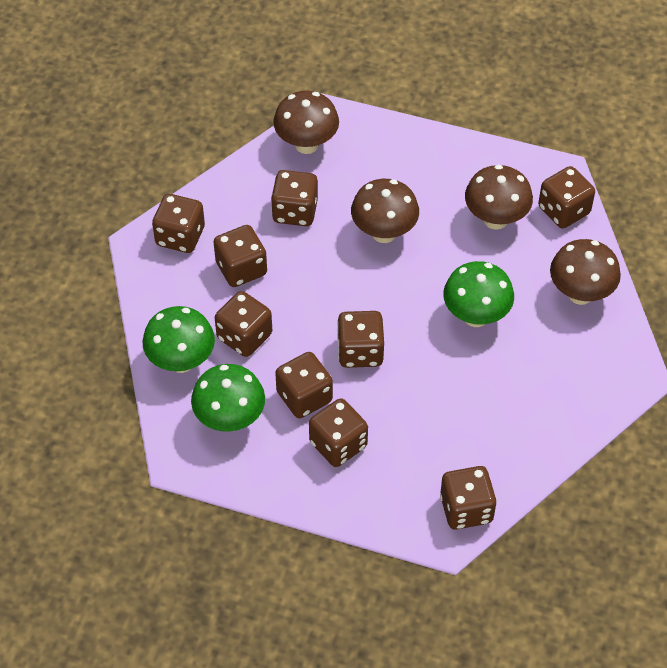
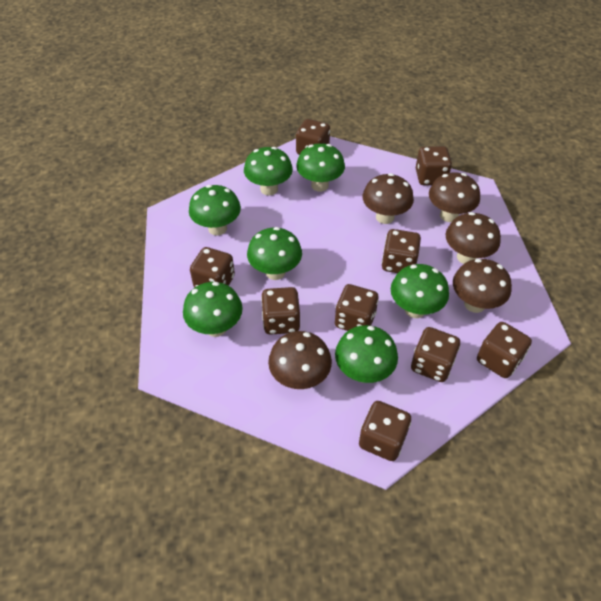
brown mushroom: [273,91,339,154] [351,179,419,243] [465,165,533,230] [550,239,621,305] = 4 -> [268,331,332,389] [363,173,414,224] [429,172,480,222] [446,212,501,264] [453,259,512,313] = 5
green mushroom: [142,306,215,373] [191,364,265,432] [443,261,514,327] = 3 -> [183,282,243,337] [189,185,241,235] [244,147,293,195] [247,227,302,280] [296,143,345,192] [335,325,398,383] [391,264,449,318] = 7

